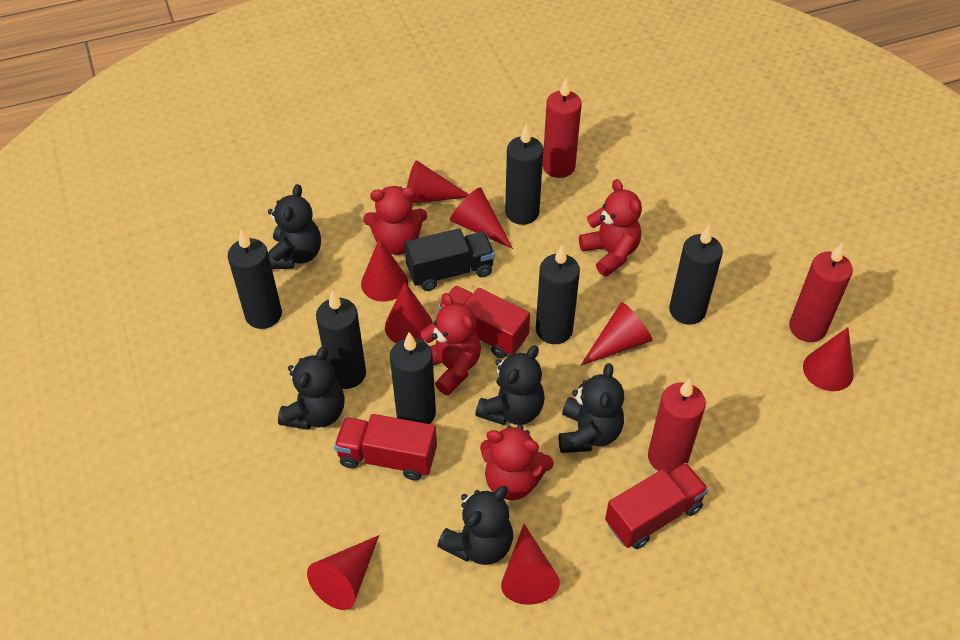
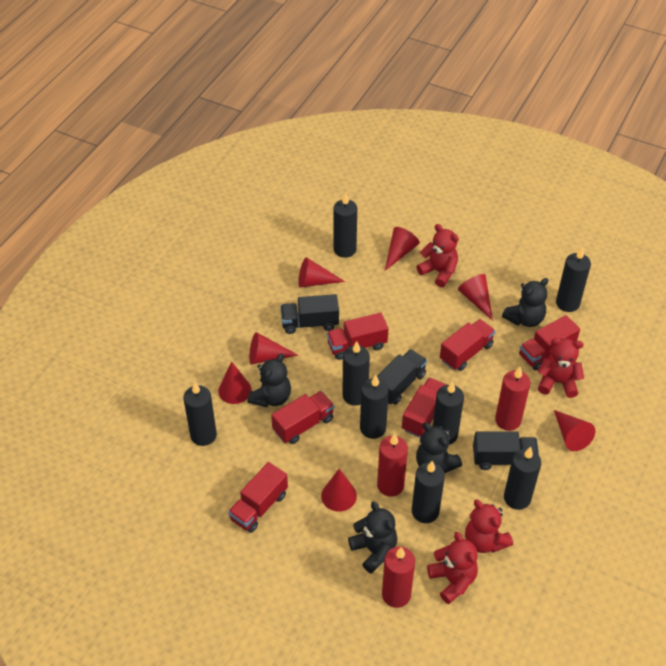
black candle: [228,229,282,329] [316,290,366,389] [390,332,436,424] [505,124,543,225] [536,245,580,344] [669,225,723,325] = 6 -> [183,382,217,446] [333,192,357,258] [342,341,370,406] [360,375,389,439] [412,461,445,523] [432,381,464,445] [504,447,541,510] [556,247,591,312] = 8
black teddy bear: [268,184,321,270] [278,346,345,430] [437,486,513,565] [475,345,545,425] [559,363,624,453] = 5 -> [248,353,291,407] [348,502,397,574] [416,422,462,473] [502,278,548,327] = 4
black truck: [405,228,495,291] = 1 -> [280,294,339,334] [377,349,427,405] [473,431,539,470] = 3
red cone: [307,535,379,610] [361,238,408,302] [385,282,433,343] [407,160,469,203] [450,187,513,249] [501,524,560,605] [580,302,652,366] [803,327,854,391] = 8 -> [218,361,252,404] [249,332,299,365] [298,257,345,287] [321,469,357,512] [385,227,420,271] [458,274,493,321] [554,410,595,451] = 7
red truck: [334,414,437,481] [438,286,530,358] [605,463,709,549] = 3 -> [228,462,288,533] [271,391,334,444] [327,313,389,360] [402,377,446,438] [440,319,495,371] [519,315,580,370] = 6

